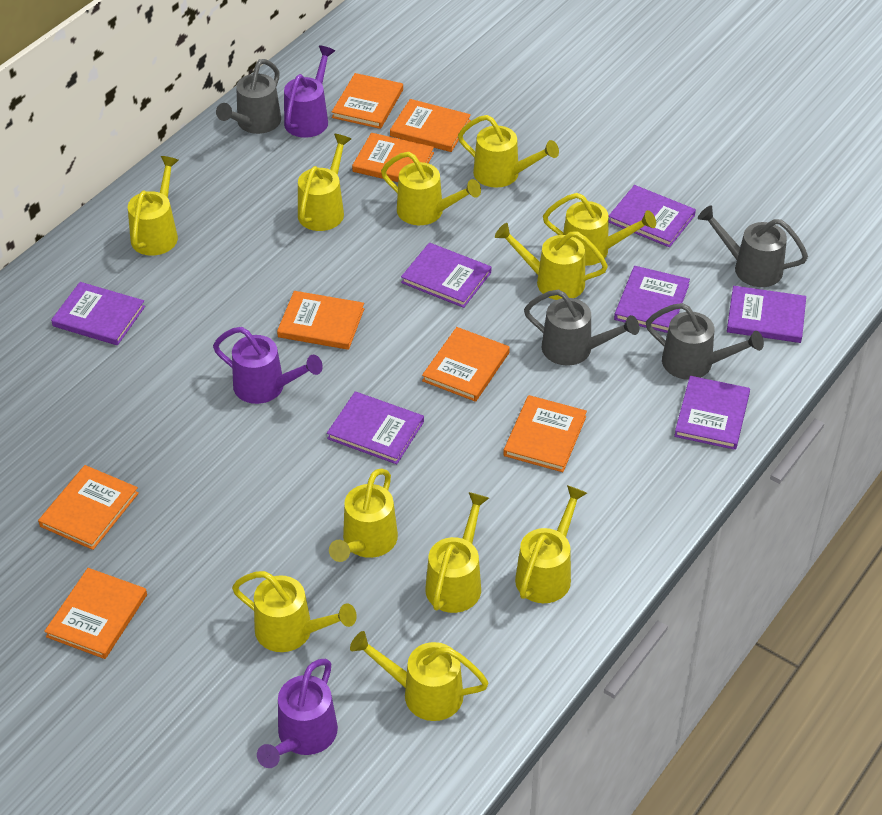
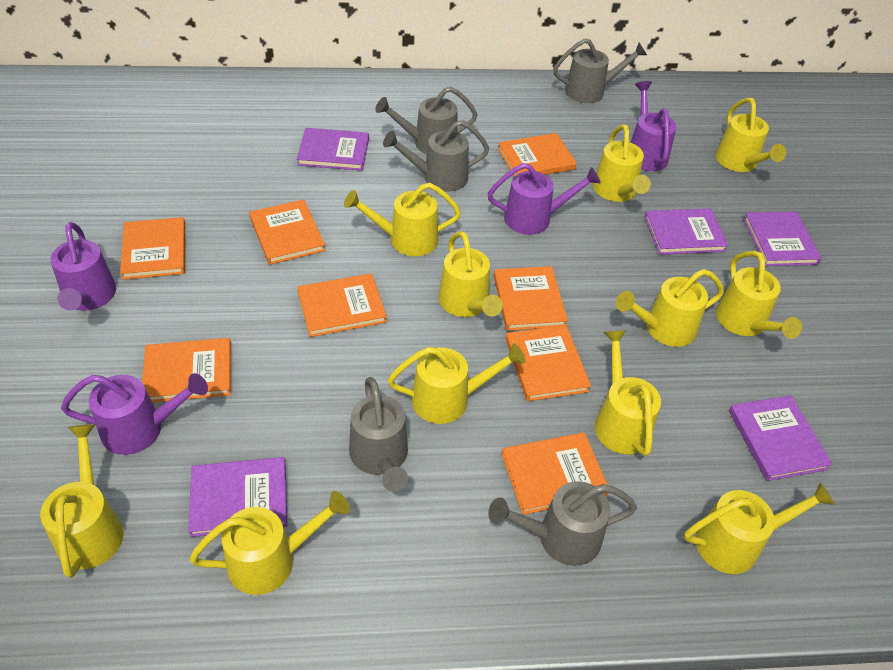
grey watering can: [216,59,281,134] [524,289,639,366] [646,303,764,380] [698,205,808,287] = 4 -> [349,377,408,492] [375,87,478,154] [383,120,489,192] [488,481,637,566] [553,38,647,103] = 5
purple book: [51,282,145,345] [327,391,424,464] [401,243,491,308] [608,185,696,247] [614,266,690,333] [674,376,750,450] [727,286,806,343] = 7 -> [188,457,287,537] [297,128,369,171] [644,209,729,255] [729,395,832,481] [743,212,822,266] = 5
purple watering can: [213,327,323,404] [257,659,338,768] [284,46,335,138] = 3 -> [50,222,116,311] [61,373,208,455] [487,163,601,235] [630,81,676,171] = 4

